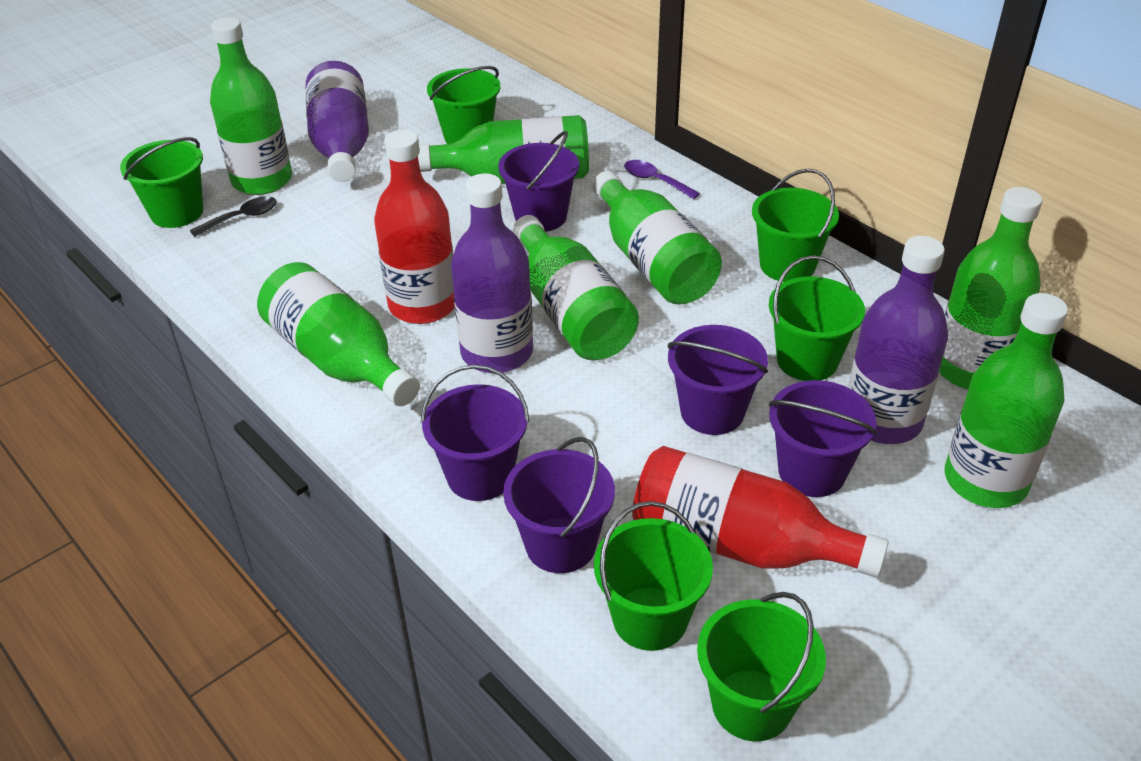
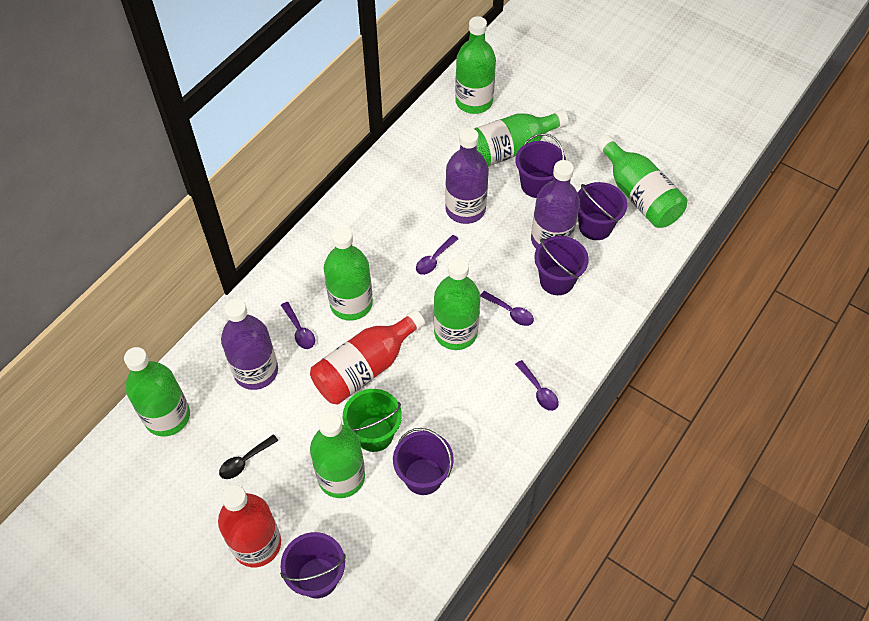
green bucket: [120,137,203,228] [427,66,500,144] [594,501,713,651] [697,592,826,741] [752,169,839,282] [769,255,865,381] = 6 -> [343,389,402,452] = 1
purple spoon: [624,160,700,199] = 1 -> [281,302,315,349] [416,235,458,275] [480,291,534,326] [515,360,559,411] = 4

